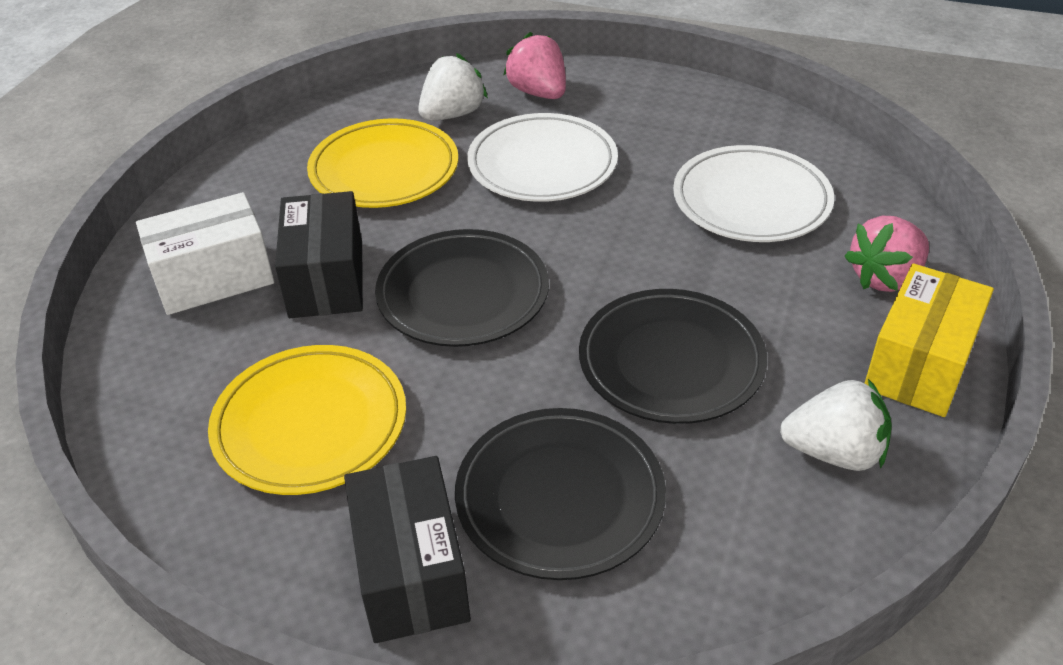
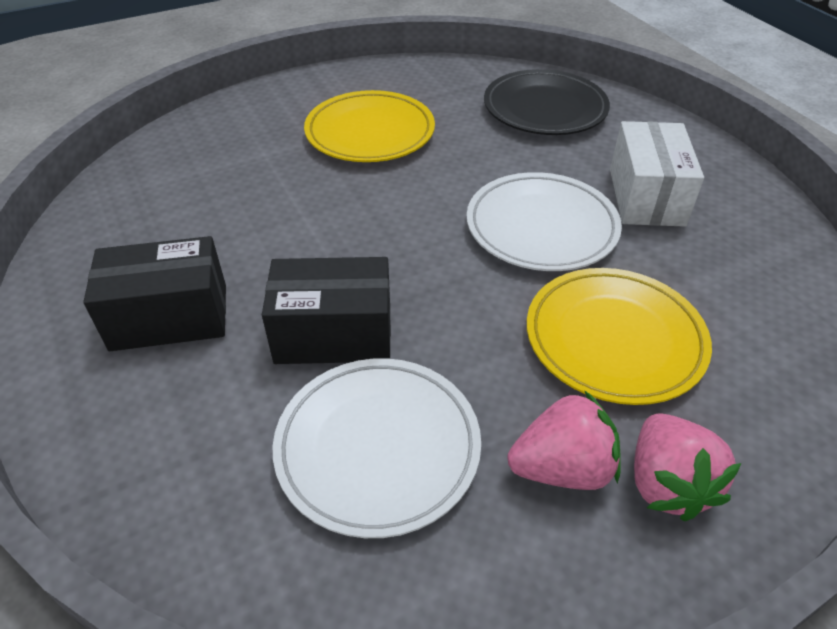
black plate: [375,229,549,347] [455,408,666,580] [579,289,767,424] = 3 -> [484,69,610,135] = 1
white strawberry: [418,53,488,121] [780,379,892,471] = 2 -> none = 0
yellow box: [864,264,994,417] = 1 -> none = 0

